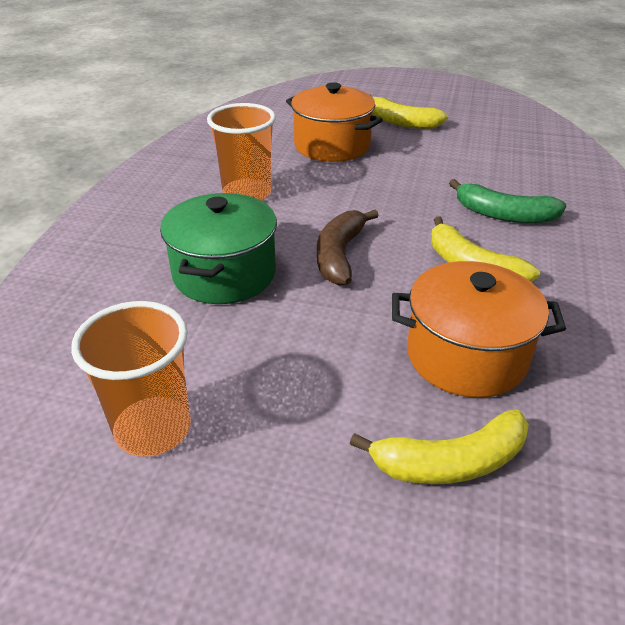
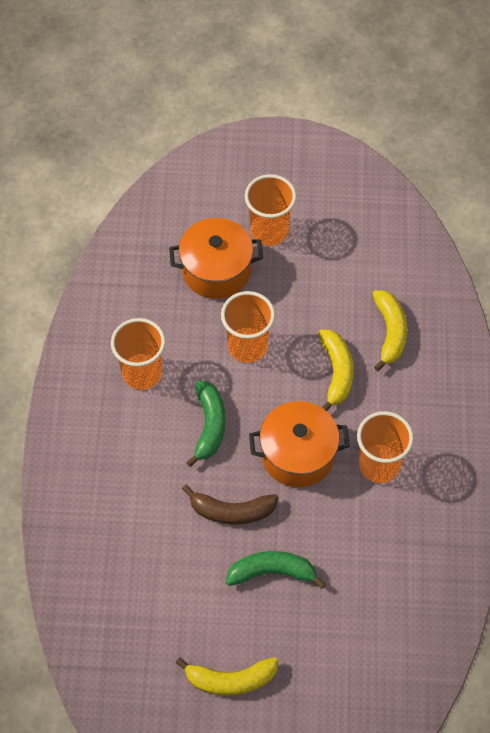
green banana: [449,179,567,223] = 1 -> [186,381,226,467] [226,551,326,589] = 2
green pot: [160,193,277,304] = 1 -> none = 0
orange cup: [71,301,191,457] [207,103,276,200] = 2 -> [111,318,165,390] [221,291,275,363] [245,174,296,246] [357,411,414,483] = 4

